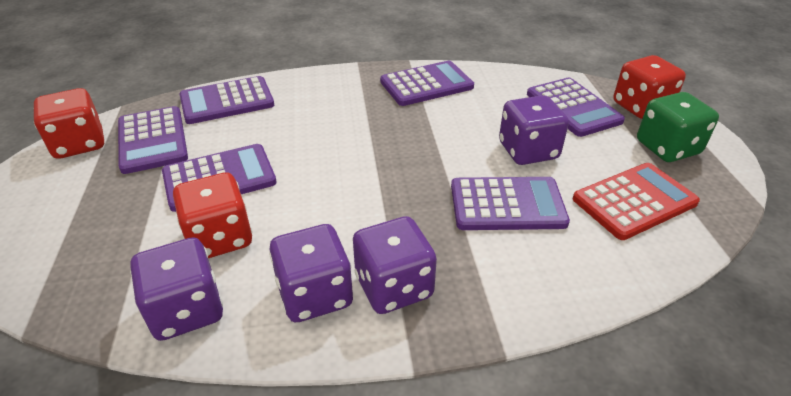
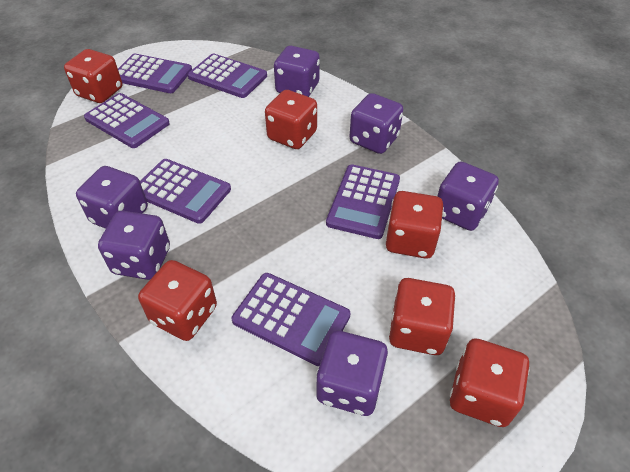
green dice: [637,92,719,162] = 1 -> none = 0
purple dice: [130,237,223,341] [269,224,353,322] [353,216,437,314] [499,95,569,165] = 4 -> [76,166,148,229] [98,211,170,280] [274,46,320,97] [316,331,388,416] [350,93,403,154] [437,162,499,231] = 6
red calculator: [573,163,700,240] = 1 -> none = 0
red dice: [34,88,104,159] [173,172,252,258] [613,55,686,119] = 3 -> [64,49,122,103] [138,260,217,341] [265,90,317,149] [385,191,444,259] [389,278,456,355] [450,338,529,427] = 6

